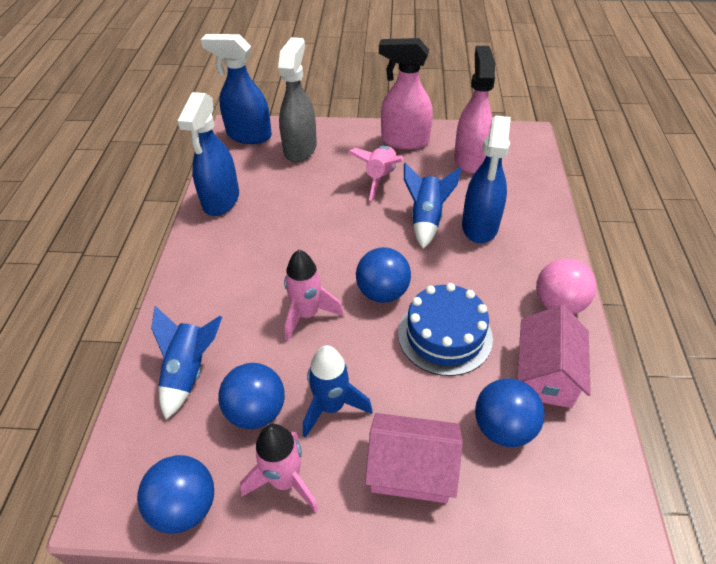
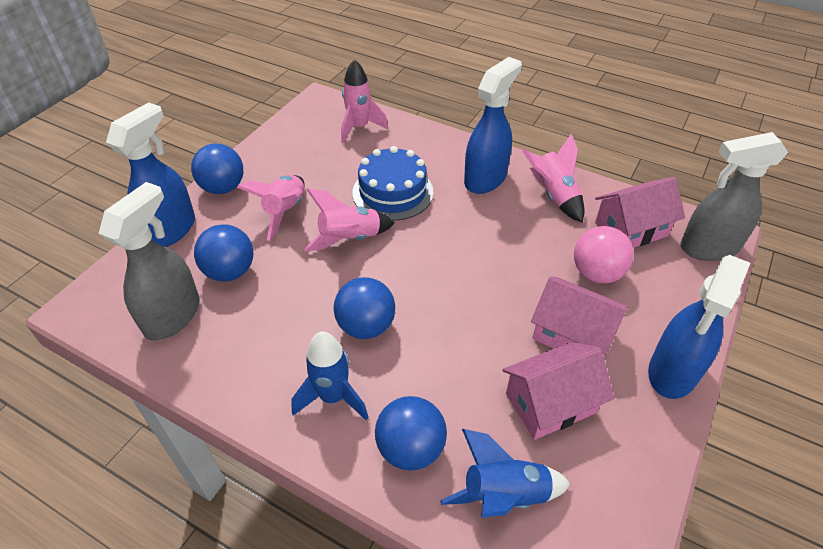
blue rocket: [151,306,222,419] [303,345,373,438] [404,163,461,249] = 3 -> [291,331,369,420] [440,429,570,518] = 2
grey spray bottle: [278,37,317,162] = 1 -> [99,182,200,341] [680,132,789,261] = 2
pink house: [365,413,463,503] [517,305,591,408] = 2 -> [502,342,614,440] [531,276,628,355] [595,177,685,248] = 3
pink rocket: [240,424,319,513] [284,250,344,341] [348,146,403,201] = 3 -> [237,175,305,241] [304,188,395,252] [341,59,388,143] [522,134,585,223] = 4
pink spray bottle: [379,38,433,150] [454,46,495,174] = 2 -> none = 0

